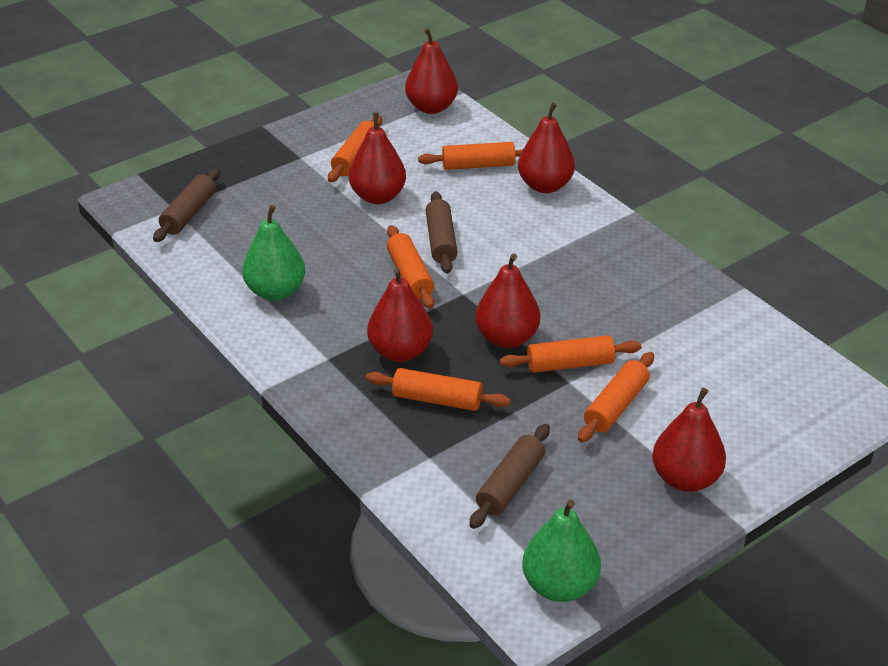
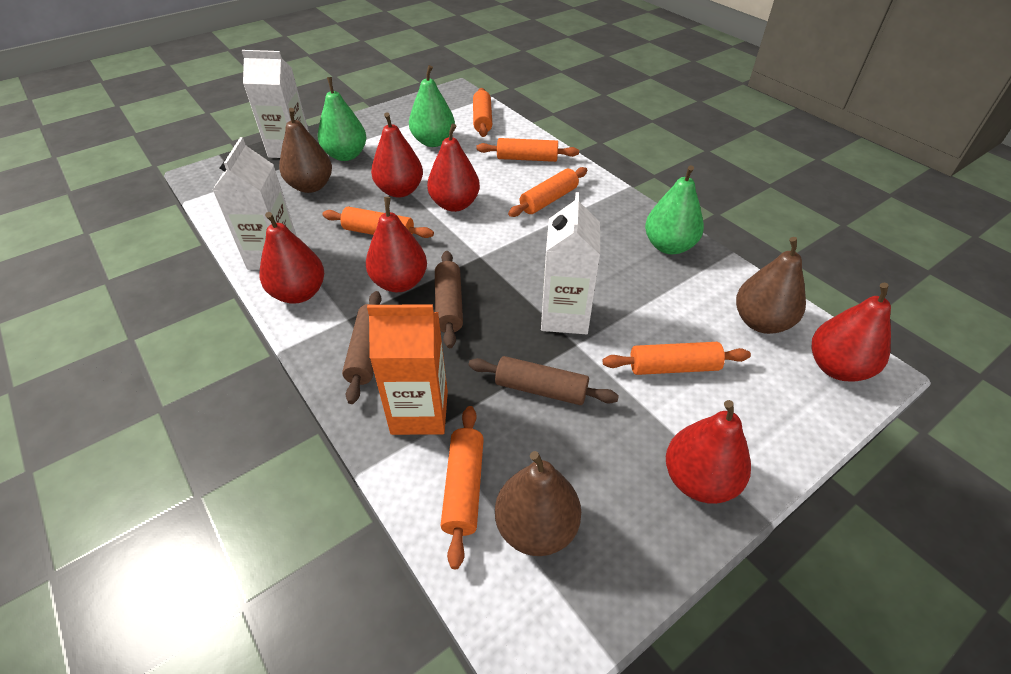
brown pear: none = 0 -> [279,108,332,193] [495,451,581,556] [736,237,806,334] = 3
green pear: [242,205,305,301] [522,500,601,602] = 2 -> [318,77,367,161] [409,65,455,147] [645,165,704,254] = 3
orange carton: none = 0 -> [367,304,448,435] = 1
white carton: none = 0 -> [213,137,297,270] [242,50,309,158] [541,192,600,334] = 3

